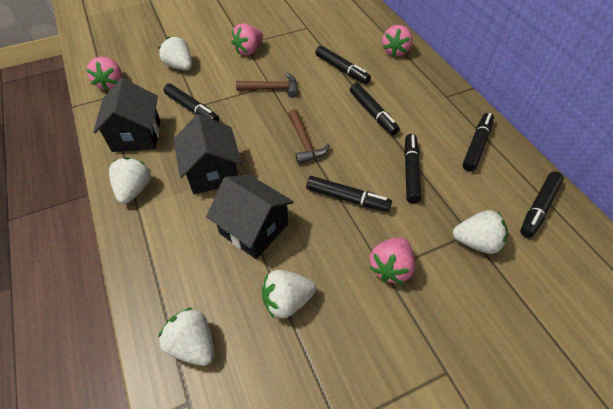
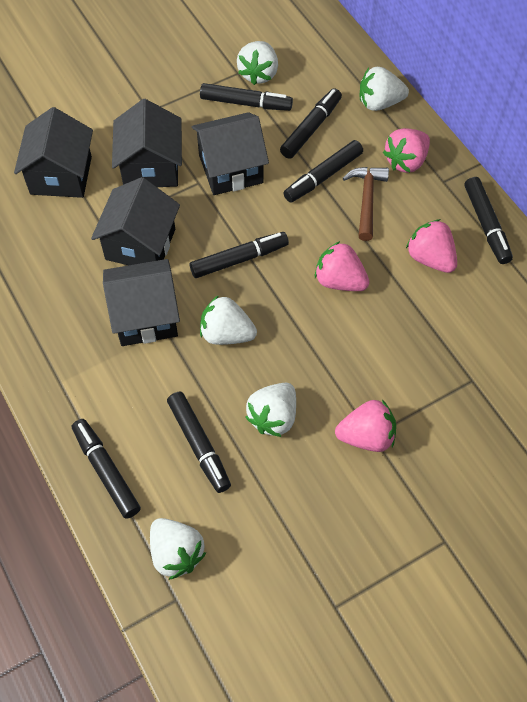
black house: [93,78,160,152] [173,114,242,194] [206,175,294,259] = 3 -> [14,107,93,198] [91,177,180,265] [103,259,180,346] [112,99,182,187] [191,112,269,195] = 5
brown hammer: [236,73,298,98] [288,109,330,164] = 2 -> [343,167,389,241] = 1

